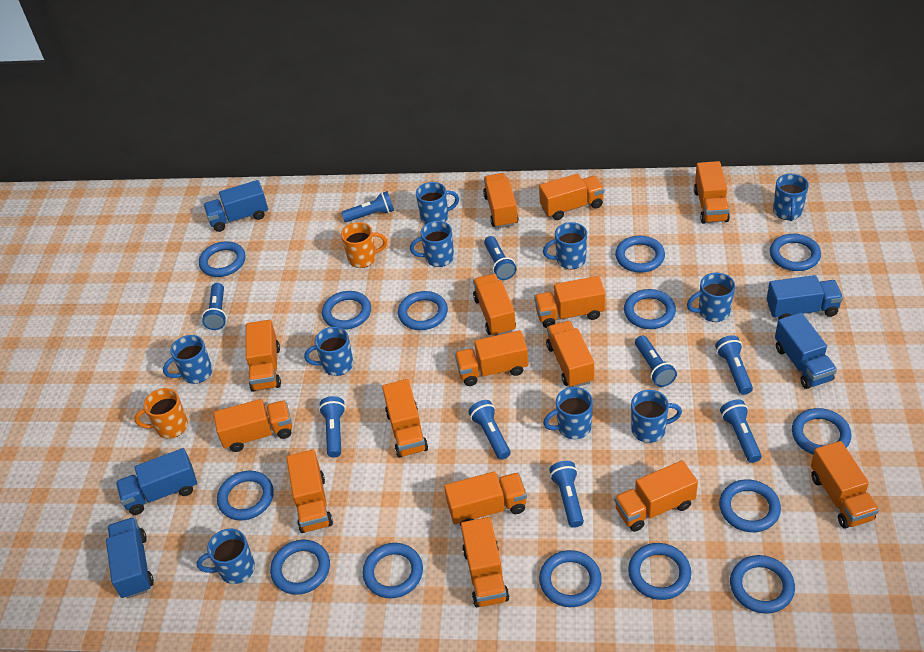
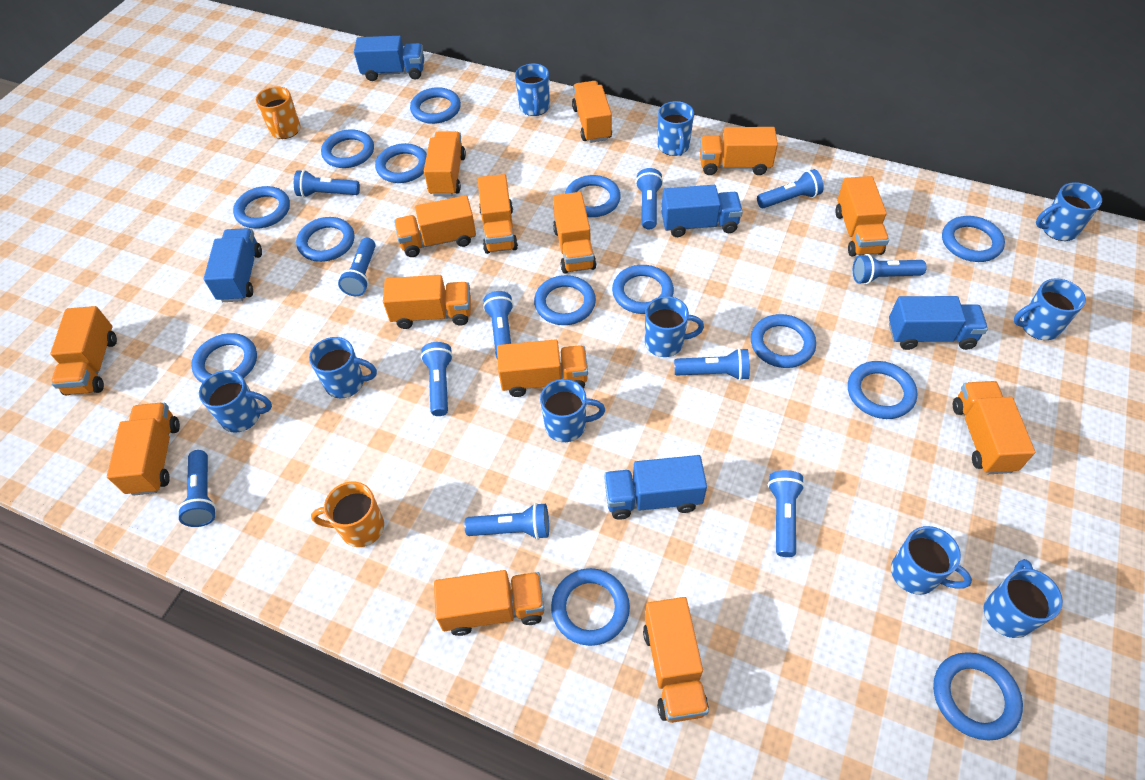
blue flashlight: [202,283,227,330] [319,396,346,458] [341,191,394,222] [469,400,511,460] [484,236,517,280] [549,461,584,528] [635,336,677,387] [715,335,753,395] [720,399,762,463] = 9 -> [177,450,217,527] [294,170,360,198] [338,238,376,296] [421,342,453,416] [464,503,549,540] [483,291,514,359] [635,168,663,229] [674,348,750,380] [757,169,824,208] [768,470,805,557] [853,254,927,284] = 11
orange truck: [214,399,292,452] [246,320,281,392] [287,450,333,533] [382,379,428,458] [444,471,527,526] [455,330,528,386] [461,517,509,607] [473,274,516,336] [483,173,519,228] [534,276,605,328] [539,173,604,220] [546,321,594,387] [614,460,698,532] [694,161,730,224] [811,441,879,528] = 15 -> [50,306,117,395] [107,403,180,496] [383,275,471,329] [394,195,476,257] [424,131,466,196] [434,570,544,636] [478,174,518,254] [497,339,588,397] [553,192,596,274] [572,81,612,143] [643,597,709,723] [700,127,778,175] [835,176,889,256] [953,381,1035,474] = 14

